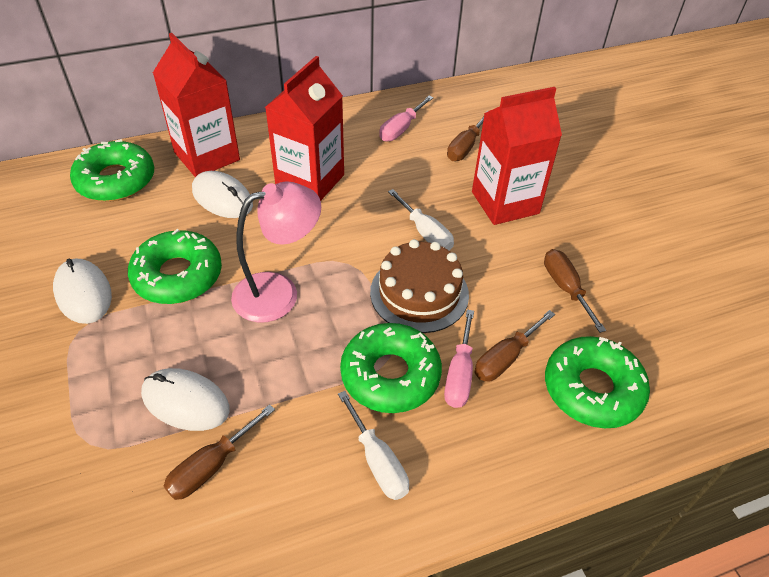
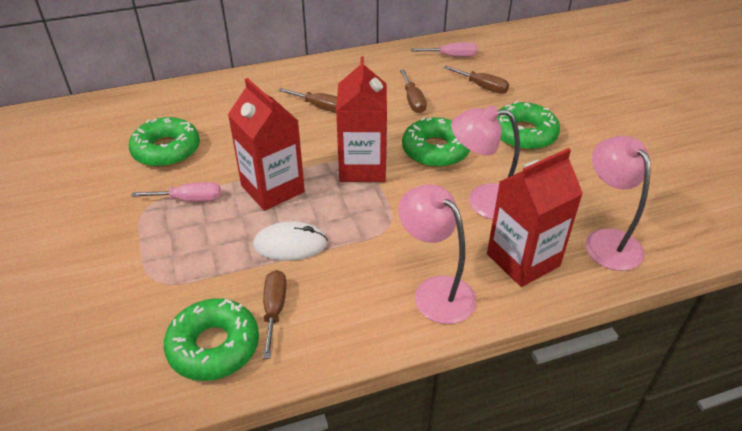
brown cake: [370,239,469,333] = 1 -> none = 0
pink lamp: [231,182,321,323] = 1 -> [398,184,477,324] [451,105,520,219] [585,136,650,271] = 3
white mouse: [53,258,112,324] [141,368,230,431] [192,171,253,218] = 3 -> [253,221,328,261] = 1
white screwdriver: [338,391,409,500] [388,189,454,251] = 2 -> none = 0

